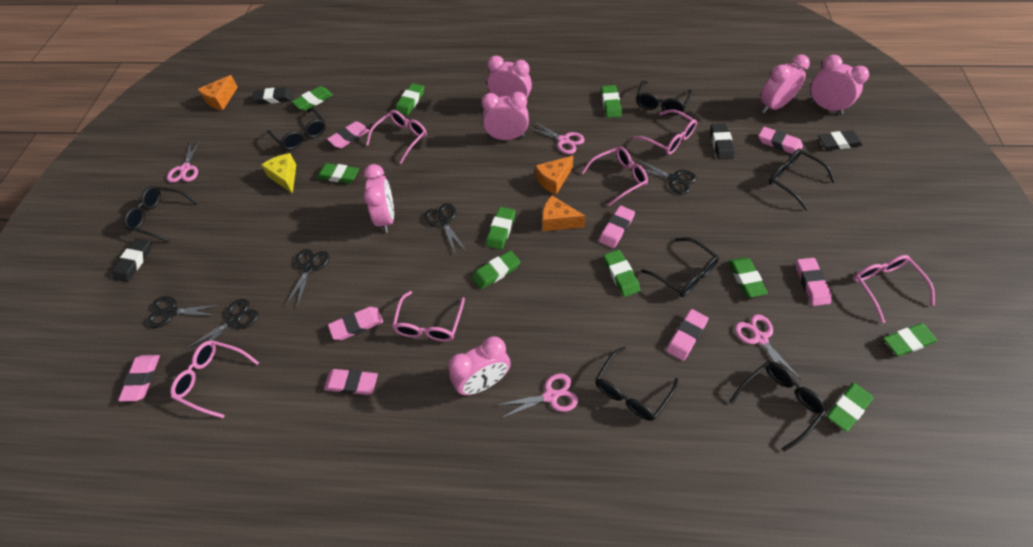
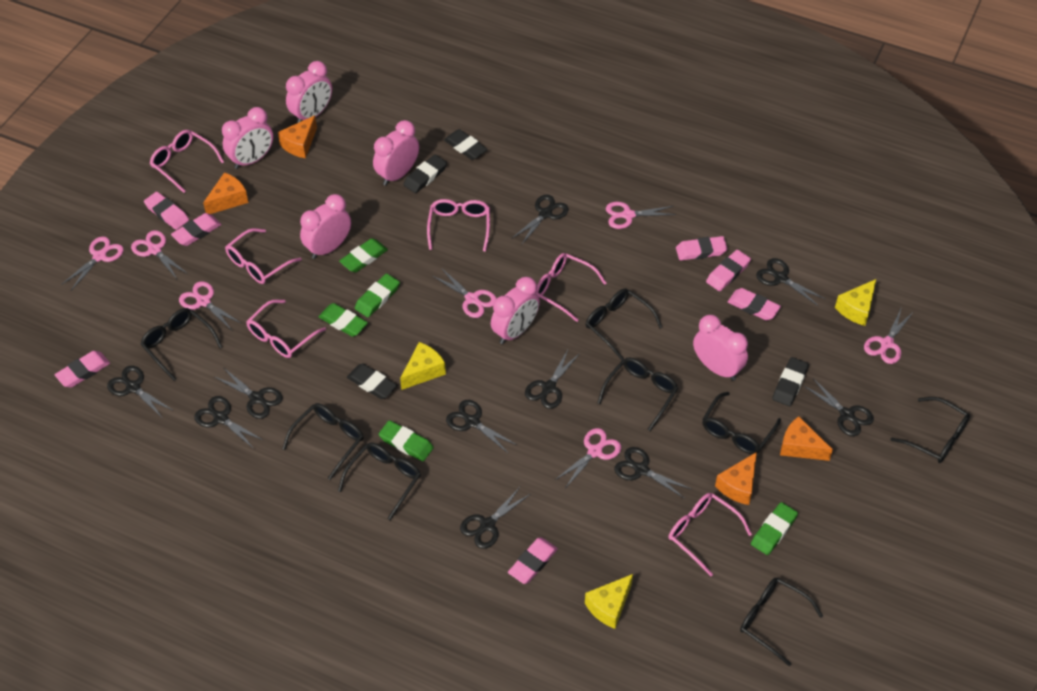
black glasses: [123,186,198,242] [267,108,326,150] [595,347,678,421] [636,80,692,115] [641,237,719,297] [729,361,827,452] [769,148,835,211] = 7 -> [141,308,222,381] [282,403,364,480] [338,443,421,520] [586,289,662,360] [598,358,678,431] [702,392,781,454] [740,578,823,666] [890,397,970,463] = 8
black scissors: [146,296,219,328] [185,299,259,349] [285,249,329,308] [424,203,466,253] [637,159,696,194] = 5 -> [107,366,172,417] [194,396,264,449] [215,368,283,419] [446,400,517,454] [460,487,530,549] [512,195,569,245] [525,350,580,409] [614,447,691,499] [756,258,825,306] [804,378,874,436] = 10
green eraser: [292,86,333,111] [317,163,359,183] [395,83,424,116] [472,250,520,289] [486,207,515,250] [601,85,622,118] [604,250,640,297] [728,257,768,298] [827,383,873,432] [883,323,937,356] = 10 -> [318,303,368,337] [339,238,388,272] [355,273,400,317] [379,420,434,461] [751,502,798,555] = 5
orange cheese: [198,75,238,110] [535,156,573,195] [542,195,585,231] = 3 -> [203,172,249,214] [278,115,317,158] [715,452,757,505] [780,416,833,461] = 4
pink eraser: [118,355,160,401] [324,369,378,395] [327,122,370,148] [328,307,383,340] [599,206,635,248] [666,309,709,361] [759,127,803,154] [796,258,832,306] = 8 -> [55,351,110,387] [144,192,189,230] [171,213,222,246] [508,537,558,584] [676,236,728,260] [706,250,751,291] [728,288,781,320] = 7
pink scissors: [167,139,201,183] [497,373,578,419] [527,121,585,154] [735,315,801,379] = 4 -> [61,236,124,290] [131,230,188,279] [179,281,242,329] [433,268,497,318] [555,428,621,487] [606,202,676,229] [864,307,913,364] = 7
yellow cheese: [261,153,296,194] = 1 -> [400,342,446,390] [585,574,633,629] [835,279,876,326] = 3

